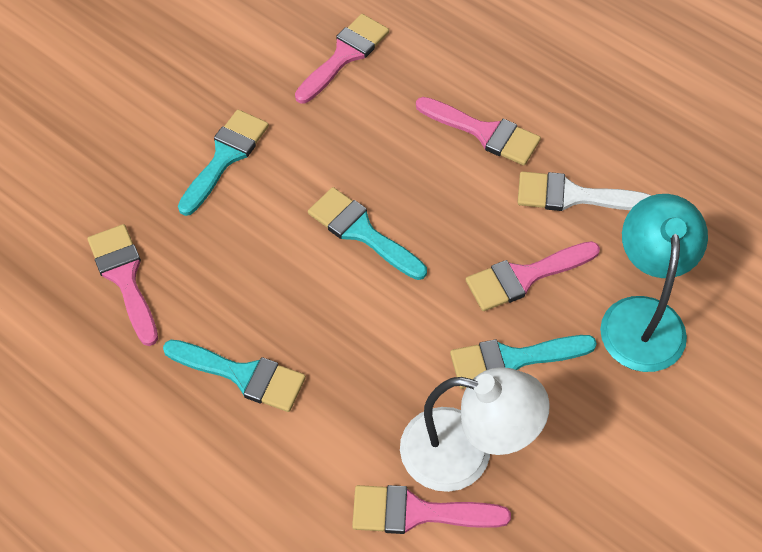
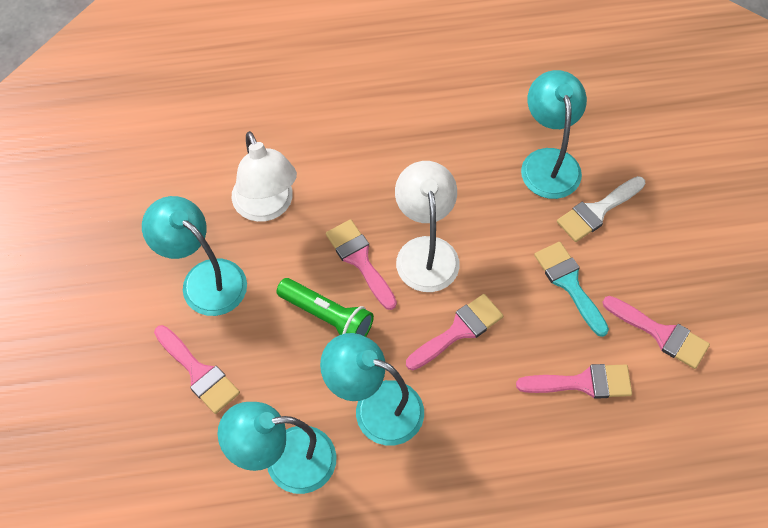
green flashlight: none = 0 -> [276,278,374,337] = 1
turquoise brush: [163,340,306,412] [178,110,269,216] [308,187,427,280] [450,335,597,389] = 4 -> [534,242,609,337] = 1
turquoise lamp: [600,194,708,372] = 1 -> [142,196,247,316] [217,402,337,494] [320,333,424,445] [521,70,587,199] = 4
white lamp: [400,367,550,492] = 1 -> [232,131,297,222] [395,161,460,292] = 2

